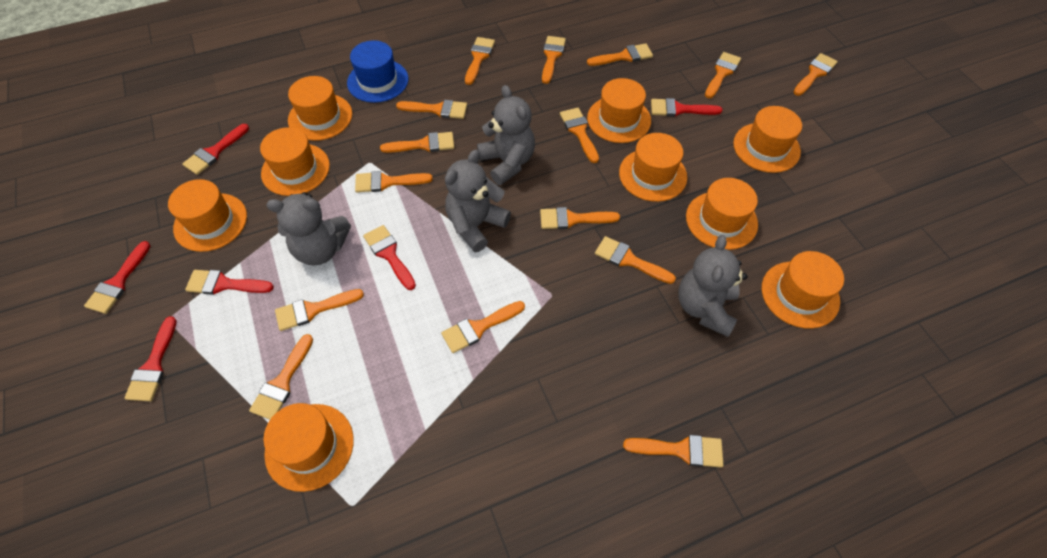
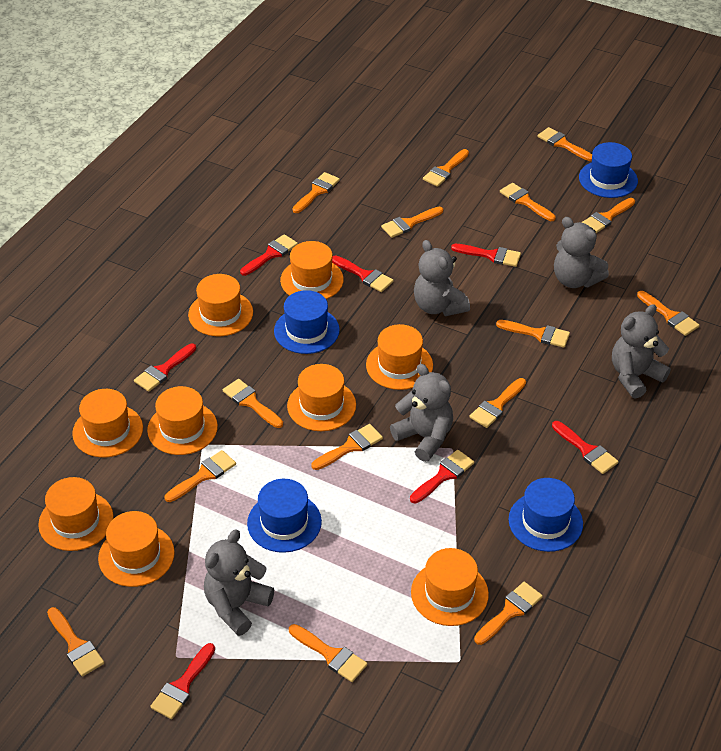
blue hat: [347,40,408,103] = 1 -> [247,479,322,553] [274,290,340,354] [509,478,583,552] [579,142,638,198] = 4
grey teddy bear: [266,192,351,266] [445,150,511,252] [477,85,535,185] [678,235,748,337] = 4 -> [204,530,274,636] [390,364,453,462] [414,240,470,316] [554,217,609,288] [612,304,671,399] = 5
red brush: [84,241,150,314] [124,316,177,401] [182,124,249,175] [185,270,274,295] [363,225,416,290] [651,98,723,117] = 6 -> [134,344,196,392] [150,643,215,719] [240,234,298,276] [332,256,394,292] [410,450,474,503] [451,244,521,267] [552,421,618,474] = 7

